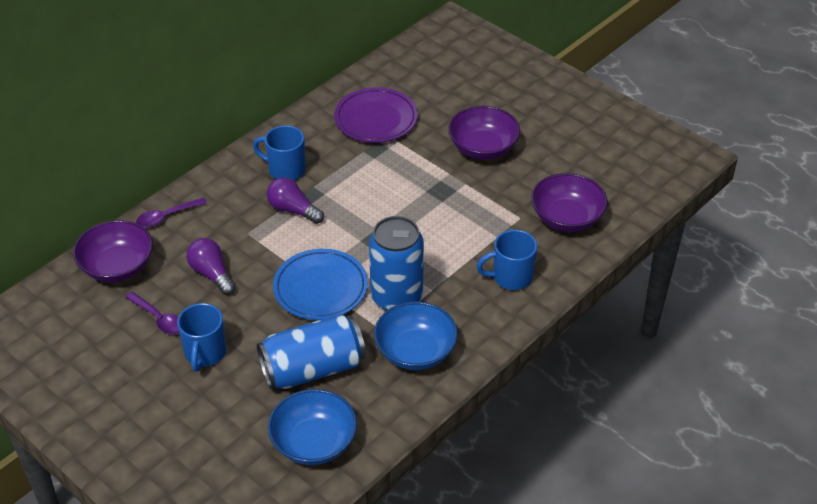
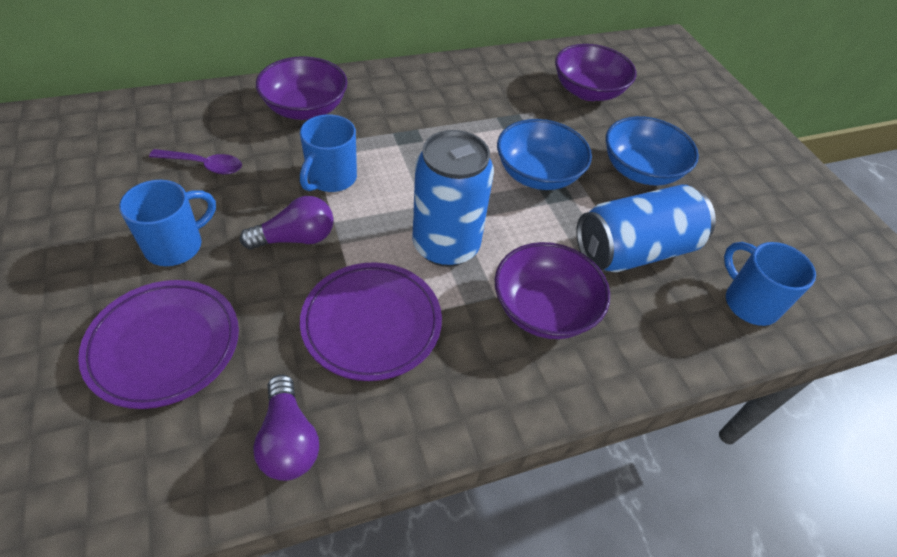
blue plate: [273,249,368,320] = 1 -> none = 0
purple plate: [334,87,418,143] = 1 -> [78,280,239,409] [300,262,442,381] = 2
purple spoon: [125,292,179,334] [136,197,207,228] = 2 -> [149,149,242,174] = 1

